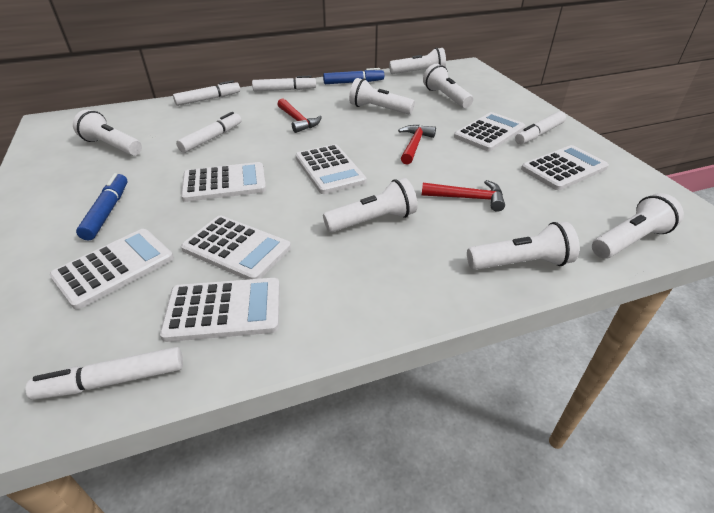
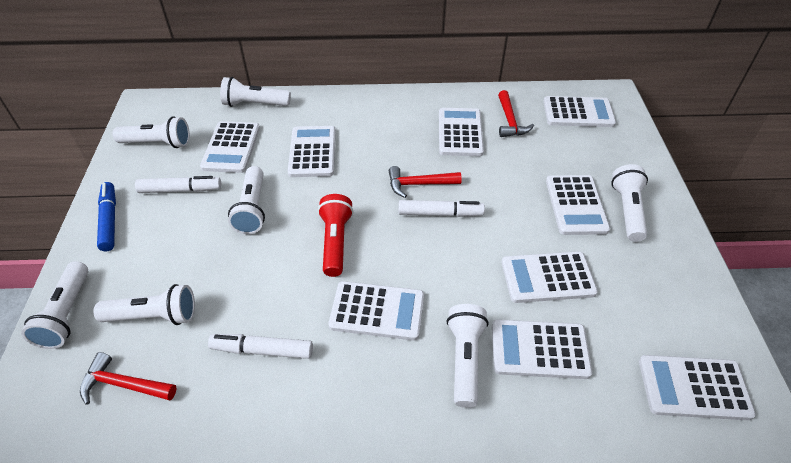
blue marker: [76,173,127,241] [323,68,384,84] = 2 -> [97,182,116,252] = 1
red flashlight: none = 0 -> [318,194,353,277] = 1
white calculator: [49,229,174,310] [160,278,280,342] [181,162,266,202] [181,215,291,280] [295,144,366,194] [454,112,525,151] [521,145,609,190] = 7 -> [200,121,260,173] [288,126,336,177] [328,281,424,341] [439,108,484,156] [492,319,592,379] [502,251,598,303] [543,96,616,127] [546,175,610,235] [639,355,756,420] = 9
white marker: [26,347,183,400] [173,80,240,106] [176,112,241,153] [252,75,316,91] [515,111,566,144] = 5 -> [135,176,221,193] [208,334,313,359] [399,200,485,217] = 3

